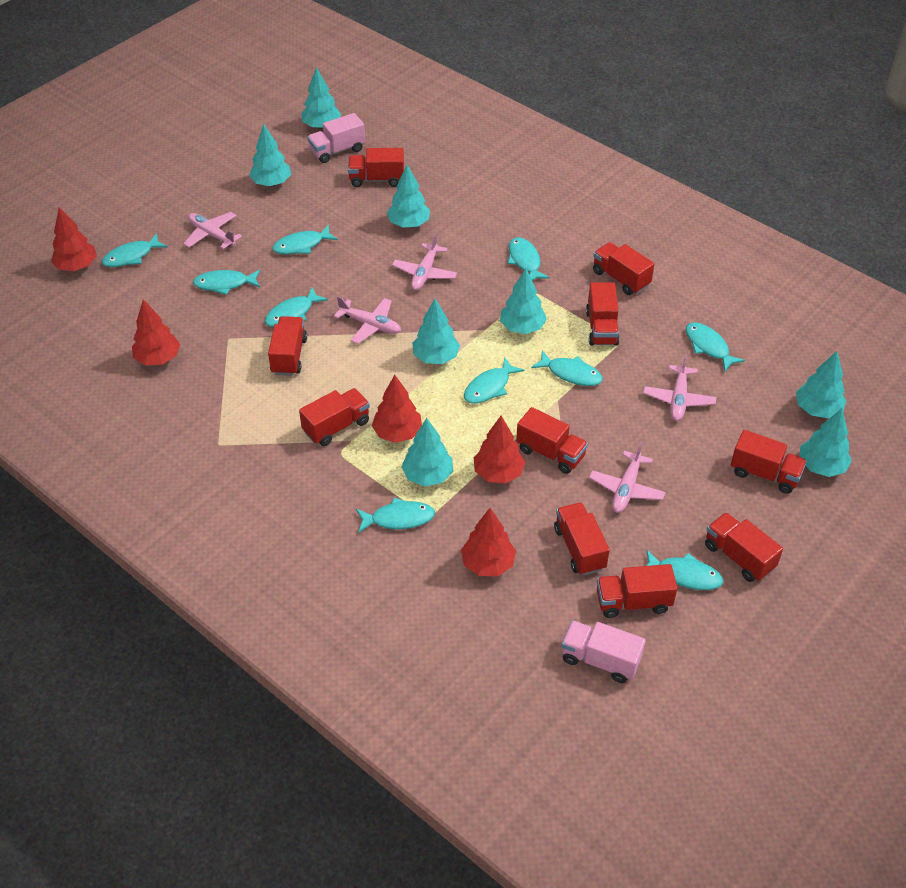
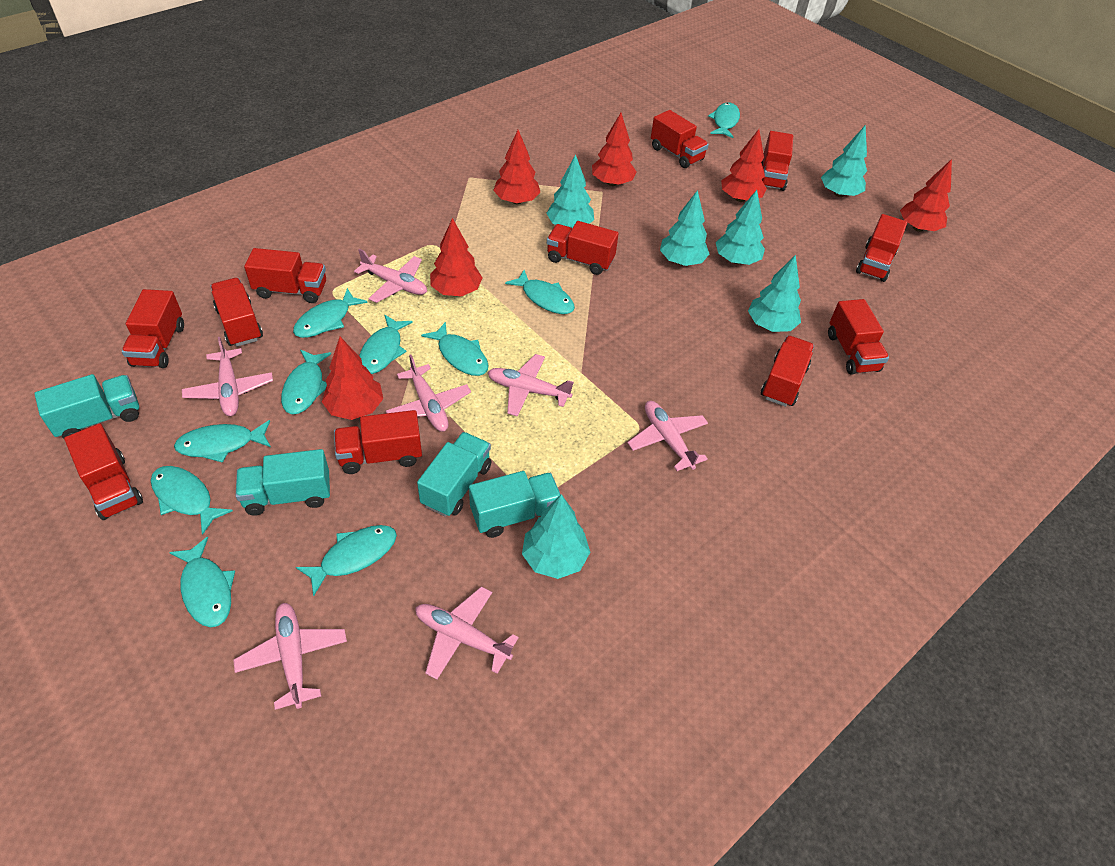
pink plane: [183,212,242,249] [334,296,401,344] [392,234,457,290] [589,442,665,513] [643,355,716,421] = 5 -> [182,337,273,416] [233,603,347,710] [354,249,427,303] [386,355,471,432] [415,586,519,680] [487,354,574,416] [627,401,708,471] = 7
pink truck: [307,113,365,163] [561,620,646,683] = 2 -> none = 0
red tree: [51,207,97,271] [132,300,180,365] [372,375,422,443] [461,508,516,576] [474,416,525,484] = 5 -> [322,337,383,420] [430,218,483,296] [493,130,540,204] [592,113,637,186] [721,129,767,202] [900,159,952,232] = 6
red truck: [268,316,307,376] [299,388,370,446] [348,148,404,187] [516,407,588,474] [554,502,610,575] [586,282,620,346] [593,242,654,295] [597,564,677,618] [705,512,783,582] [731,430,807,494] = 10 -> [64,424,143,520] [122,289,184,368] [210,278,263,347] [244,248,326,303] [334,410,422,474] [547,221,619,275] [651,110,709,168] [761,131,793,191] [761,336,814,407] [828,299,889,375] [856,214,907,282] = 11
turquoise tree: [249,124,291,186] [301,67,341,129] [387,165,430,228] [401,418,453,486] [412,298,460,364] [500,269,547,334] [796,351,847,418] [800,409,852,477] = 8 -> [522,494,590,579] [546,154,594,228] [660,190,709,266] [716,190,765,265] [748,255,801,332] [821,125,867,197] = 6
turquoise truck: none = 0 -> [34,374,139,439] [235,449,330,516] [417,432,491,517] [469,471,561,538] = 4

